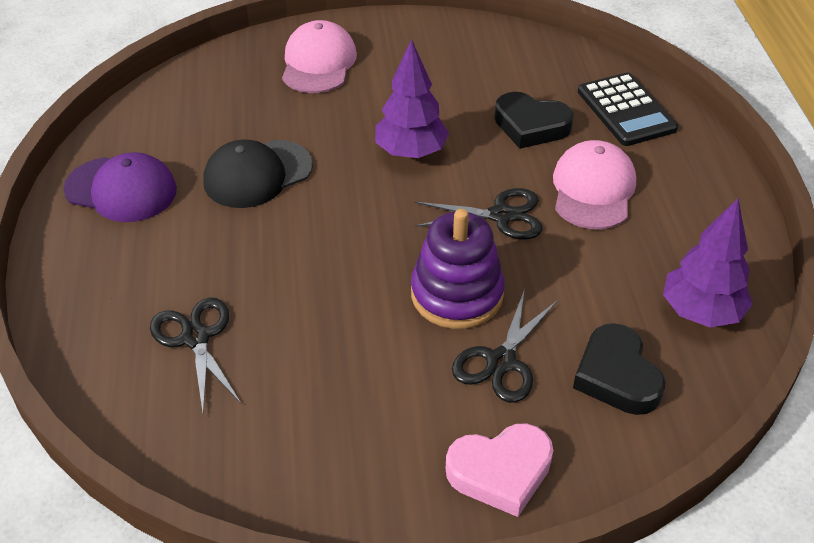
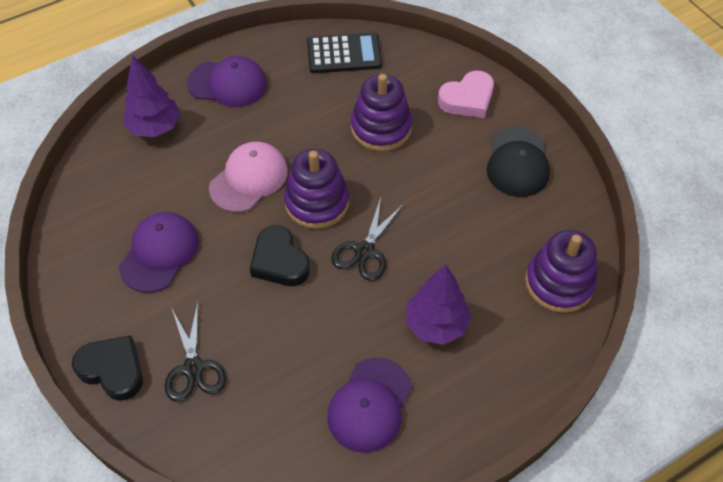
black scissors: [150,297,241,412] [415,188,543,239] [452,289,558,403] = 3 -> [165,302,226,402] [331,198,404,281] = 2
pink cap: [282,20,357,93] [553,140,636,230] = 2 -> [209,142,288,212] = 1
purple cap: [63,152,177,222] = 1 -> [119,212,199,293] [187,56,267,107] [327,357,412,453] = 3
purple stacking toy: [411,209,505,329] = 1 -> [284,149,349,229] [351,74,412,152] [525,230,597,313] = 3

